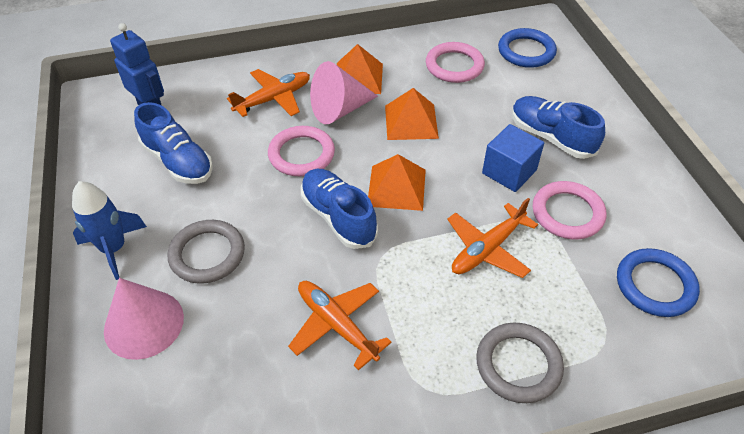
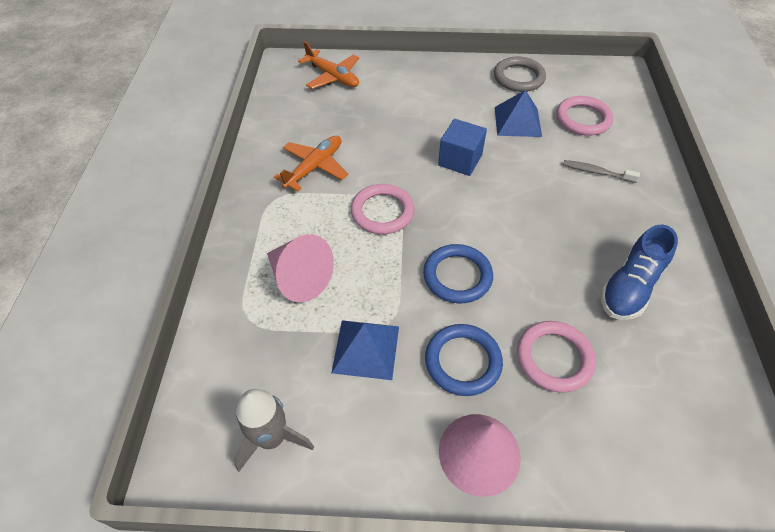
blue pyramid: none = 0 -> [331,320,399,380] [495,90,542,137] = 2
blue robot: [110,23,164,105] = 1 -> none = 0
blue rocket: [72,181,147,280] = 1 -> none = 0
blue shoe: [134,102,213,184] [301,169,378,249] [512,96,605,159] = 3 -> [601,225,678,320] = 1
grey ring: [168,220,245,284] [476,322,564,403] = 2 -> [494,57,546,92] = 1
grey rocket: none = 0 -> [234,389,314,472] = 1
grey toothbrush: none = 0 -> [563,160,640,183] = 1
orange plane: [227,69,310,117] [288,281,392,370] [447,198,538,278] = 3 -> [274,136,348,191] [298,41,359,89] = 2
orange pyramid: [337,44,383,94] [368,154,426,211] [385,88,439,140] = 3 -> none = 0

